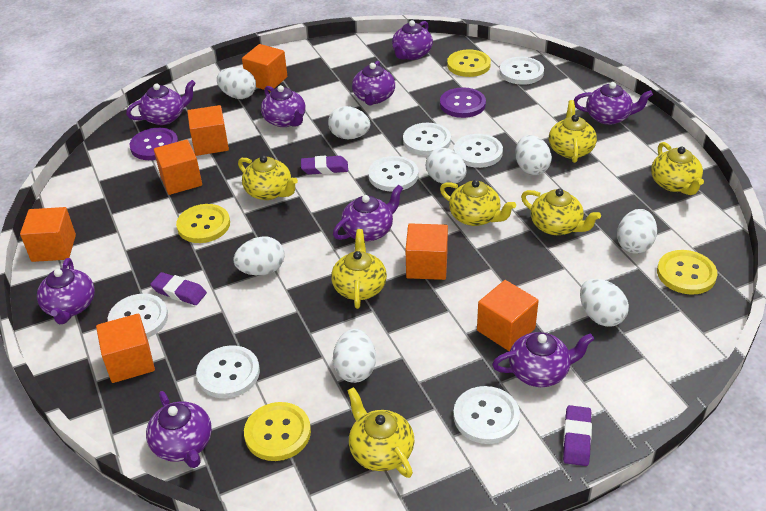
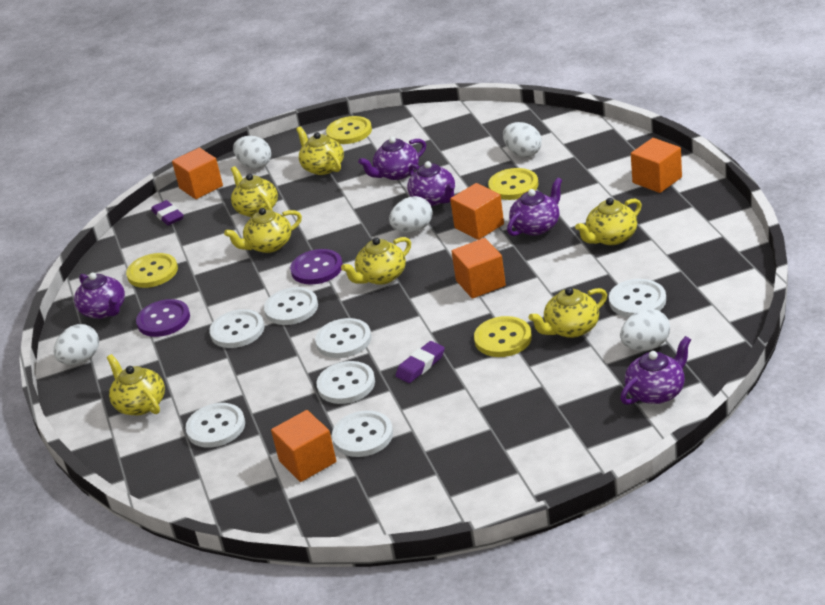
orange cube: [20,207,76,262] [96,313,155,383] [154,139,202,195] [187,105,229,156] [242,44,287,92] [405,223,448,280] [477,280,539,351] = 7 -> [172,148,223,199] [271,410,336,482] [450,183,504,240] [451,238,506,299] [631,138,682,193] = 5
purple eraser: [150,272,207,305] [301,156,348,175] [563,405,592,466] = 3 -> [151,200,184,225] [395,341,445,383] = 2
purple teapot: [37,258,95,324] [126,80,196,125] [146,391,212,468] [261,85,306,127] [333,185,403,241] [352,61,395,105] [392,20,433,60] [492,332,594,387] [574,82,653,125] = 9 -> [74,273,125,319] [358,137,426,180] [407,161,455,206] [507,177,562,236] [620,336,691,405] = 5
white egg: [217,67,256,99] [233,237,285,275] [328,106,370,139] [333,329,376,383] [426,148,467,184] [515,135,552,175] [580,279,629,327] [617,209,657,254] = 8 -> [54,324,99,365] [233,136,271,169] [389,196,433,233] [503,122,542,157] [620,309,670,351] = 5

